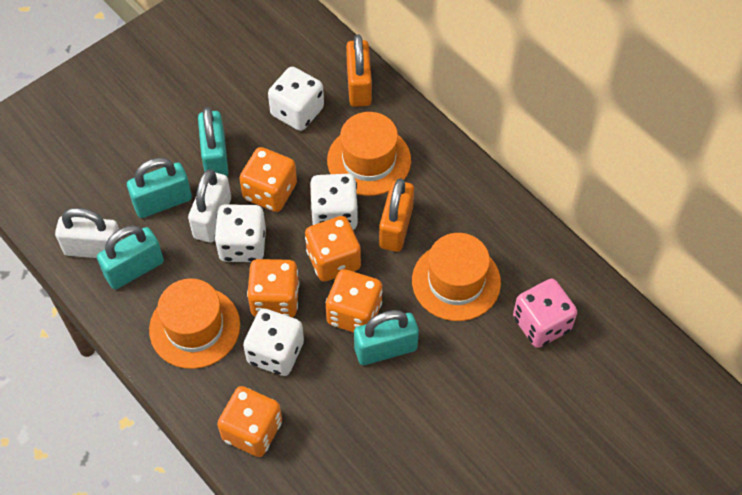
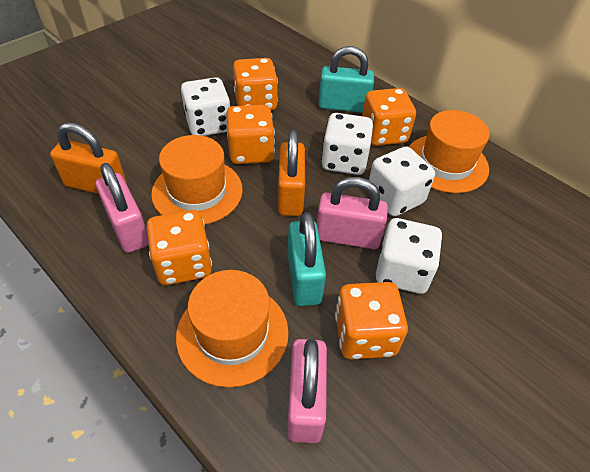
pink dice: [513,279,577,348] = 1 -> none = 0
pink padlock: none = 0 -> [96,163,149,253] [287,339,327,443] [317,177,388,249] = 3
turquoise padlock: [97,225,164,289] [127,158,192,218] [198,107,228,176] [354,310,419,365] = 4 -> [288,212,326,306] [318,46,374,113] = 2
white padlock: [55,208,123,258] [188,169,231,243] = 2 -> none = 0

